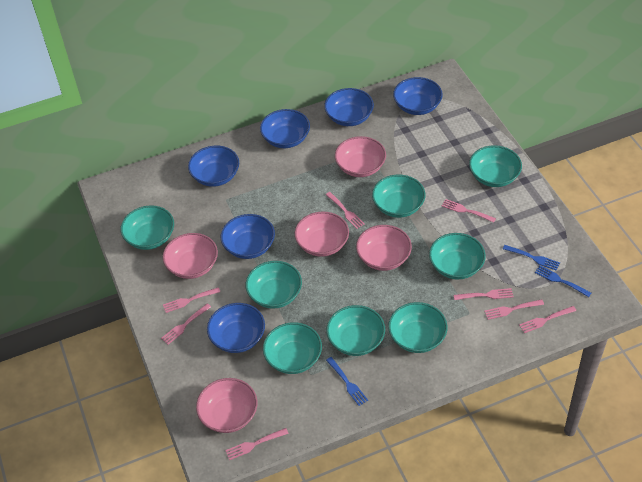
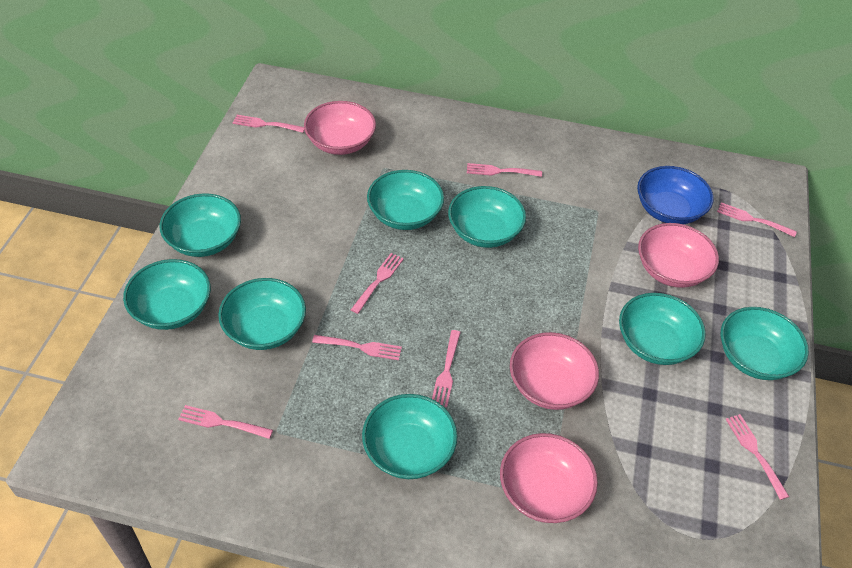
blue bowl: [188,146,239,187] [207,303,265,353] [221,214,275,259] [260,109,310,148] [324,88,374,126] [393,77,443,115] = 6 -> [637,166,714,224] = 1
blue fork: [326,357,368,406] [503,245,560,271] [535,266,591,297] = 3 -> none = 0
pink bowl: [163,233,218,279] [196,378,257,433] [295,212,349,257] [335,136,386,177] [356,225,412,271] = 5 -> [304,101,376,155] [500,433,598,523] [510,332,599,410] [638,223,719,288] = 4

